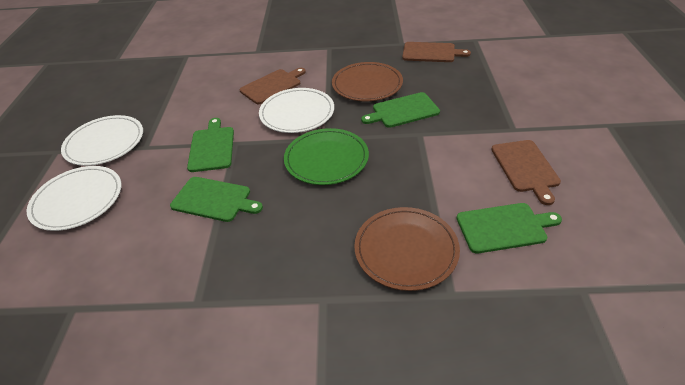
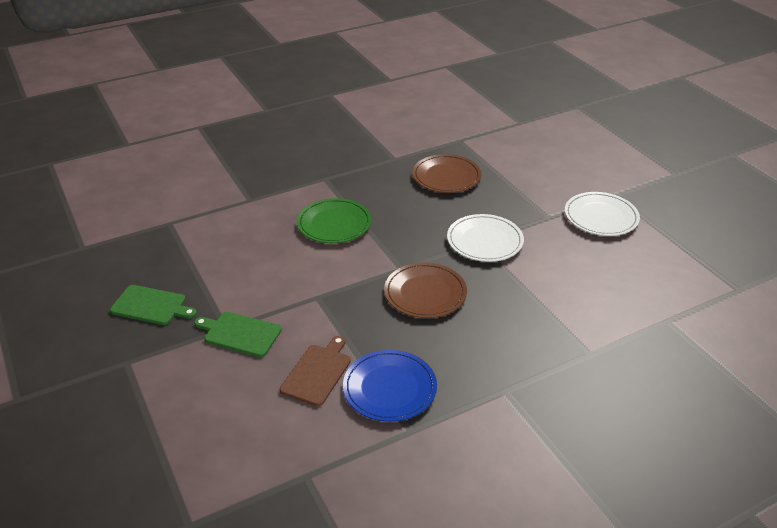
blue plate: none = 0 -> [343,350,437,422] = 1
brown cutting board: [240,68,306,104] [402,42,471,62] [491,140,561,205] = 3 -> [280,336,351,407] = 1
green cutting board: [170,177,263,222] [187,118,234,172] [361,92,440,128] [457,203,562,254] = 4 -> [110,285,197,325] [194,312,282,357] = 2
white plate: [27,166,121,231] [61,115,143,166] [259,88,334,133] = 3 -> [447,214,524,262] [565,192,640,236] = 2

